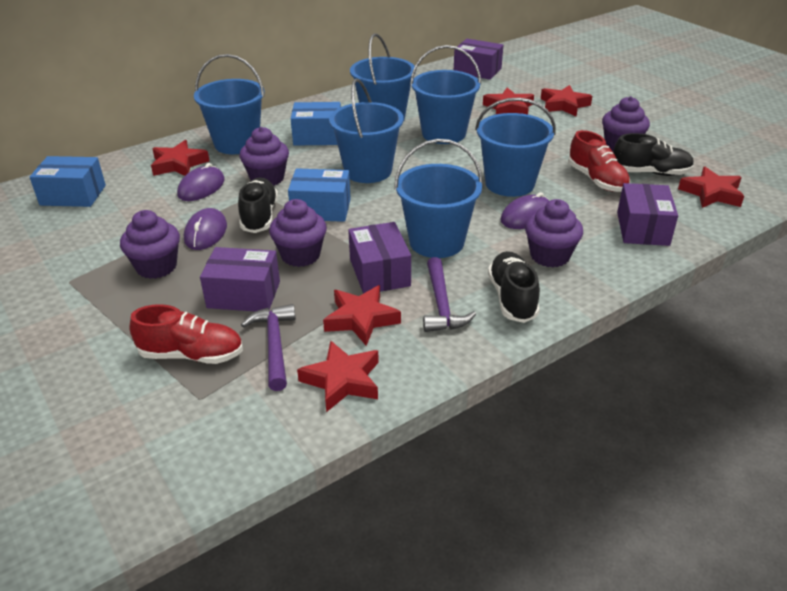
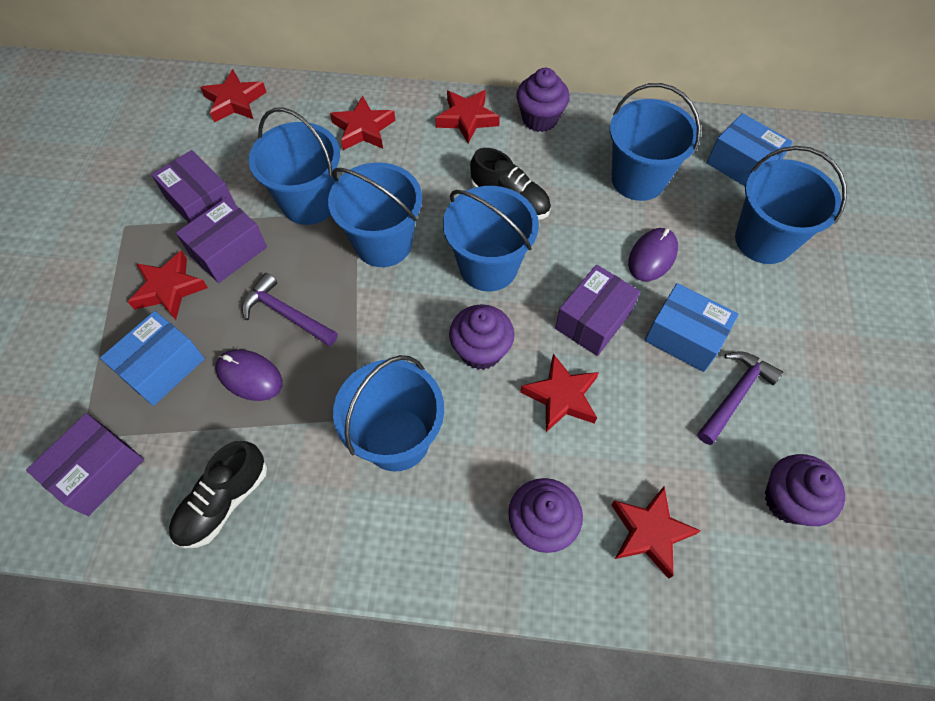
black shoe: [238,178,278,233] [488,251,540,323] [613,133,694,176] = 3 -> [169,441,267,548] [470,148,551,220] = 2
purple cupcake: [120,210,180,279] [239,127,289,186] [269,199,327,267] [525,199,583,267] [602,96,650,151] = 5 -> [449,304,514,370] [508,478,583,553] [516,68,570,132] [765,454,845,526] = 4
purple mouse: [177,163,225,201] [184,208,227,250] [500,192,549,229] = 3 -> [215,349,283,401] [628,228,678,281] = 2
red shoe: [129,304,243,364] [568,130,630,192] = 2 -> none = 0

